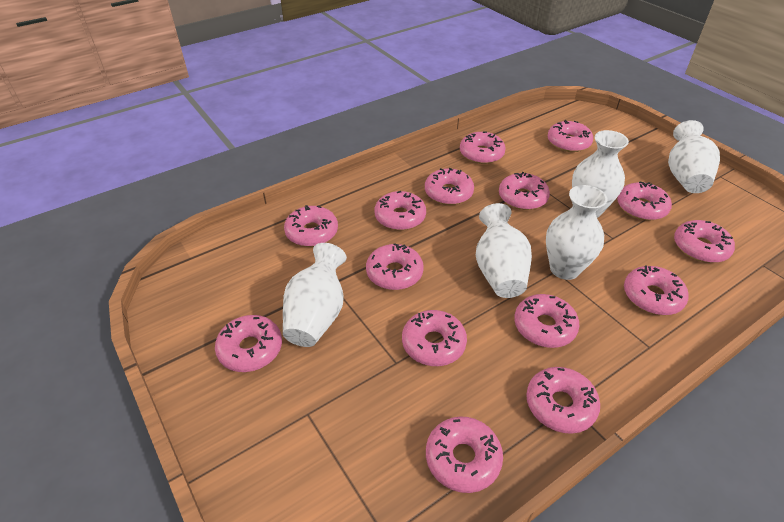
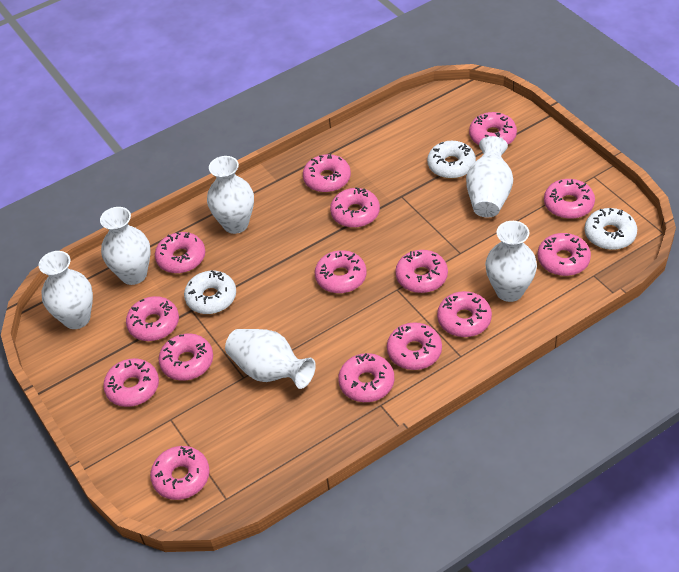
white donut: none = 0 -> [184,270,236,314] [427,141,476,179] [584,208,637,250] = 3
white vase: [283,243,347,347] [476,203,532,298] [546,185,608,280] [572,130,629,218] [668,120,720,193] = 5 -> [39,251,93,329] [100,207,150,285] [207,156,254,234] [225,329,316,389] [466,136,513,218] [485,221,537,302] = 6

